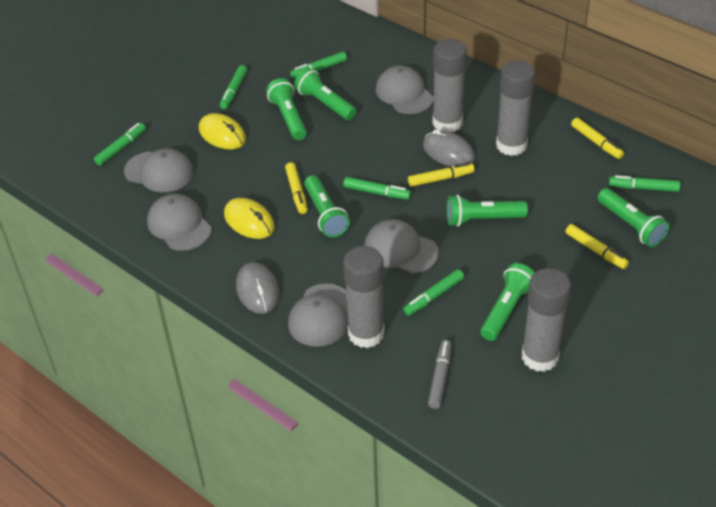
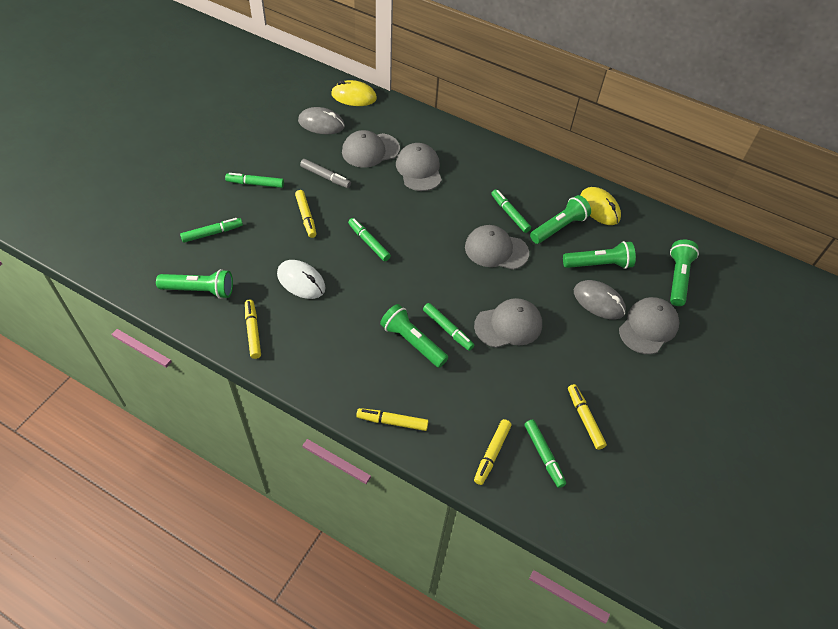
green flashlight: [266,78,307,140] [294,68,356,120] [304,175,350,237] [447,195,528,227] [480,263,535,341] [598,188,669,247] = 6 -> [156,269,233,299] [380,304,448,368] [530,195,591,244] [563,241,636,269] [670,240,699,306] = 5
grey glue stick: [343,246,384,348] [433,39,467,132] [496,60,535,156] [522,268,571,372] = 4 -> none = 0
white mouse: none = 0 -> [277,260,326,299] = 1
yellow marker: [285,162,308,214] [408,163,475,187] [565,224,629,269] [571,118,624,159] = 4 -> [245,299,261,359] [295,190,316,238] [356,408,429,431] [474,419,512,485] [568,384,607,450] = 5

